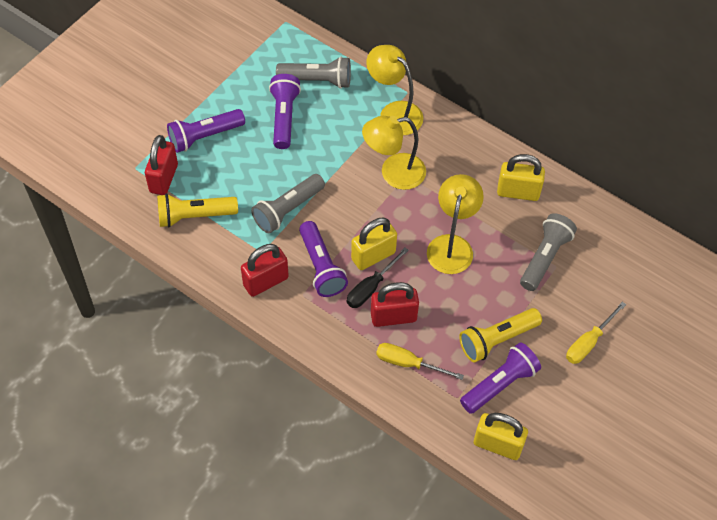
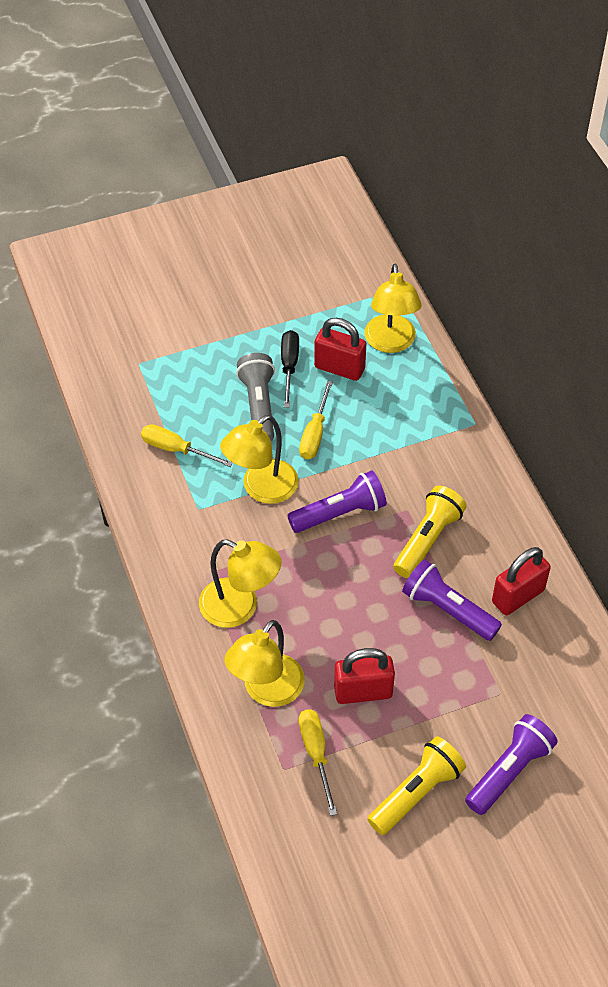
grey flashlight: [251,174,325,233] [276,57,351,89] [520,213,577,291] = 3 -> [236,353,275,441] = 1
purple flashlight: [167,109,245,153] [269,74,301,149] [299,221,348,297] [460,342,541,414] = 4 -> [287,471,387,533] [402,559,502,641] [465,714,558,815] = 3
yellow lamp: [362,116,426,190] [366,45,423,135] [427,174,484,274] = 3 -> [199,540,282,628] [220,415,299,504] [225,620,305,707] [365,264,421,353] = 4
yellow padlock: [351,218,397,270] [474,413,528,460] [497,154,545,201] = 3 -> none = 0
yellow screwdriver: [376,343,464,380] [566,302,626,364] = 2 -> [141,424,233,467] [299,380,333,459] [299,709,337,816] = 3

